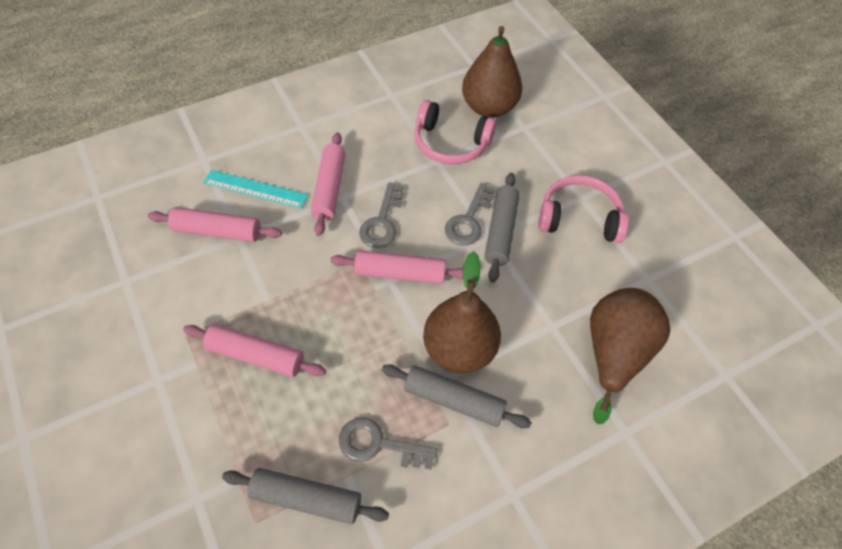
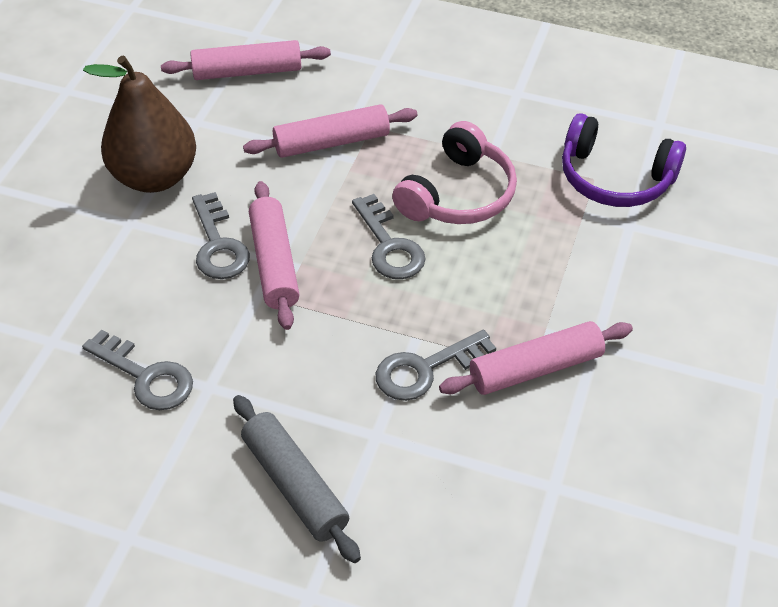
brown pear: [423,251,501,373] [462,26,522,118] [590,288,670,424] = 3 -> [83,56,196,193] = 1
grey key: [339,417,438,470] [359,182,404,248] [445,183,495,246] = 3 -> [82,330,193,410] [192,192,250,279] [352,194,425,279] [376,330,496,401] = 4
grey rolling pin: [222,468,389,524] [382,364,532,428] [485,173,520,282] = 3 -> [233,395,361,563] = 1
pink headphones: [415,100,496,164] [538,175,629,243] = 2 -> [392,121,517,224] = 1
purple headphones: none = 0 -> [562,113,686,207] = 1
turquoise ruler: [203,170,308,209] = 1 -> none = 0

